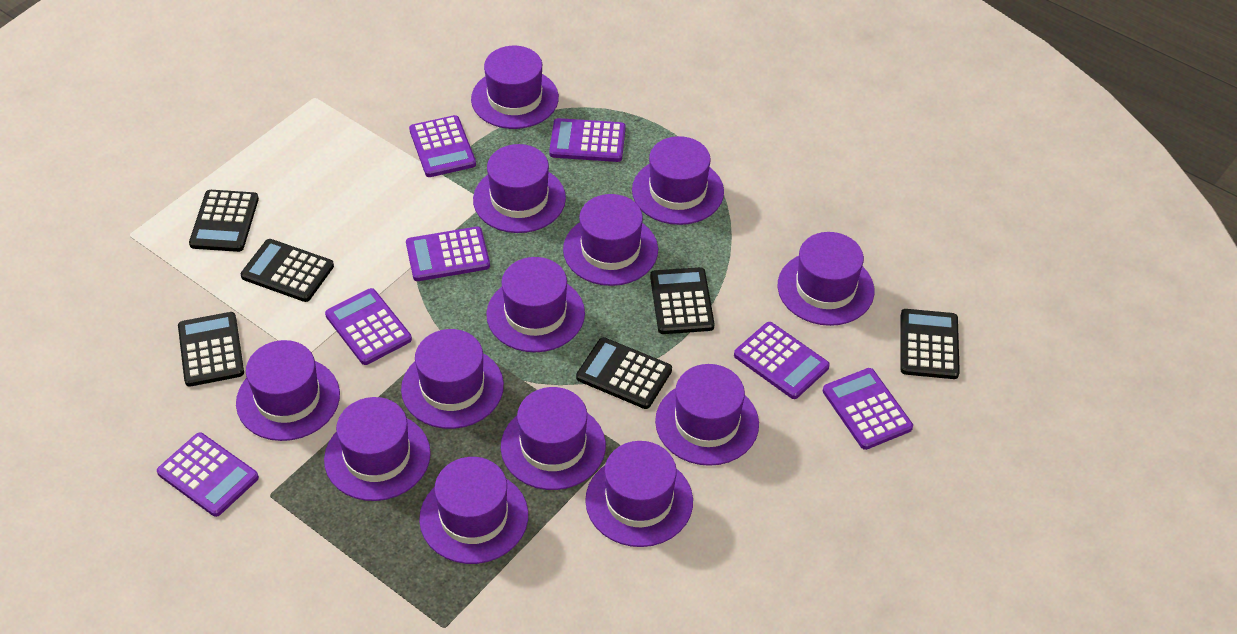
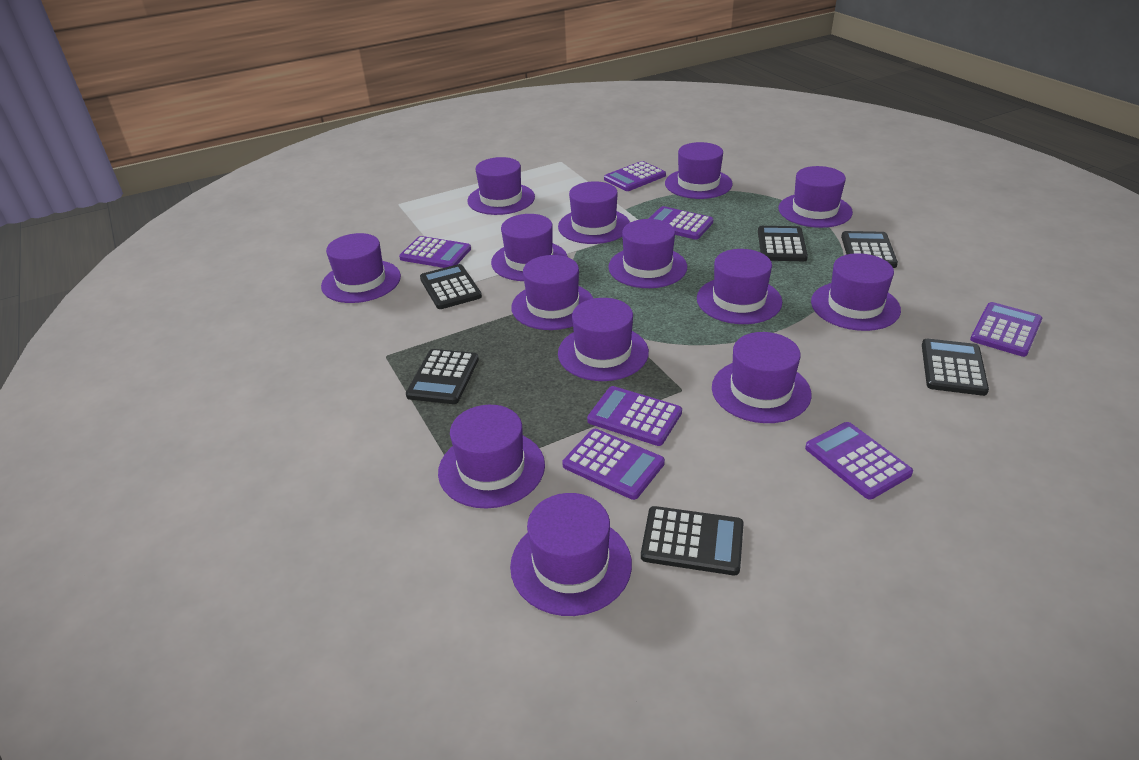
purple hat: [236,340,340,441] [324,397,431,501] [401,329,504,429] [419,457,528,564] [471,46,559,129] [473,144,566,233] [486,257,585,352] [501,387,606,490] [563,194,658,286] [585,441,693,547] [632,136,724,225] [655,364,759,466] [778,232,874,326] = 13 -> [321,233,401,303] [438,405,545,508] [467,157,535,215] [491,214,568,281] [510,493,632,616] [511,255,594,330] [558,181,630,244] [558,298,649,381] [608,219,687,288] [665,142,733,199] [697,249,782,324] [712,332,812,423] [779,166,853,228] [811,253,901,331] = 14

